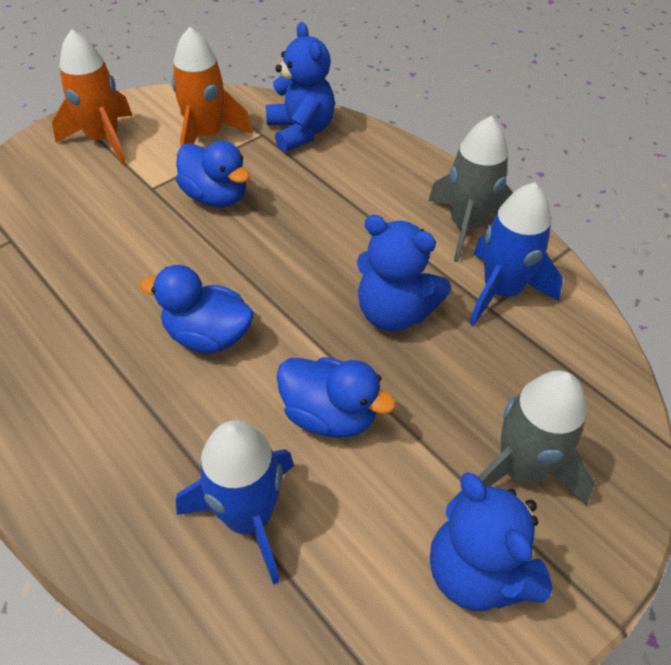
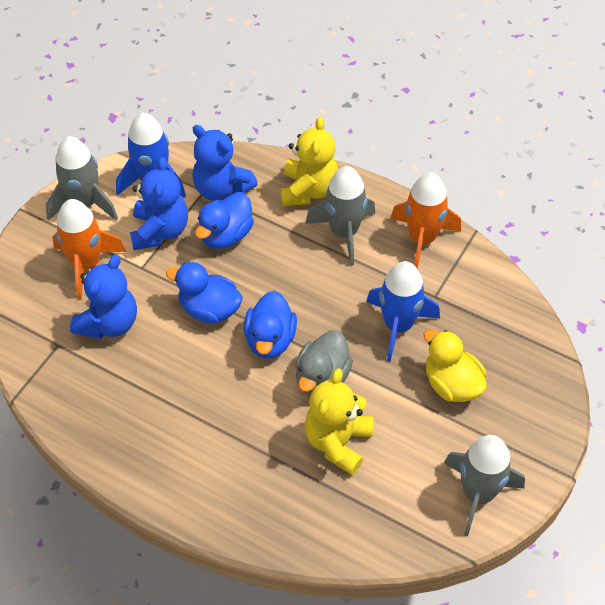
grey duck: none = 0 -> [296,330,353,396] = 1
grey rocket: [428,116,513,262] [478,371,595,506] = 2 -> [46,137,118,221] [305,166,375,265] [444,435,525,536] = 3
yellow duck: none = 0 -> [424,329,487,402] = 1
yellow teddy bear: none = 0 -> [280,117,338,206] [305,368,374,475] = 2

